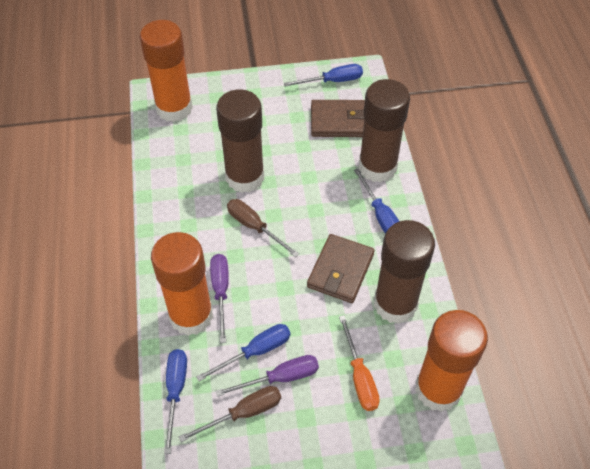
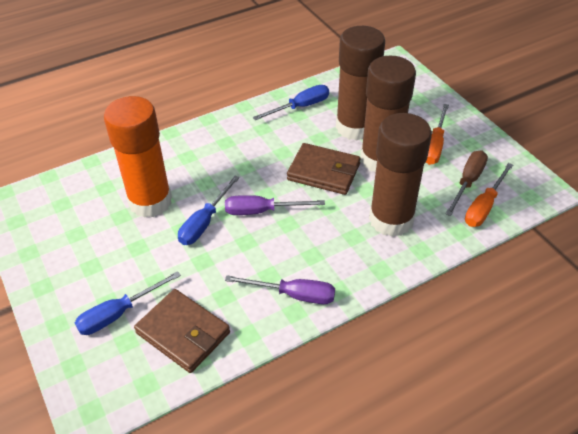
blue screwdriver: [164,349,187,454] [196,324,291,382] [284,64,363,87] [354,168,399,233] = 4 -> [75,271,181,335] [178,175,240,245] [253,85,329,120] = 3
brown screwdriver: [178,386,281,442] [227,199,299,257] = 2 -> [446,151,488,216] = 1
orange glue stick: [140,20,193,122] [151,232,213,336] [415,310,488,412] = 3 -> [104,96,172,218] = 1
orange screwdriver: [339,315,380,411] = 1 -> [426,104,449,165] [465,163,513,227] = 2

